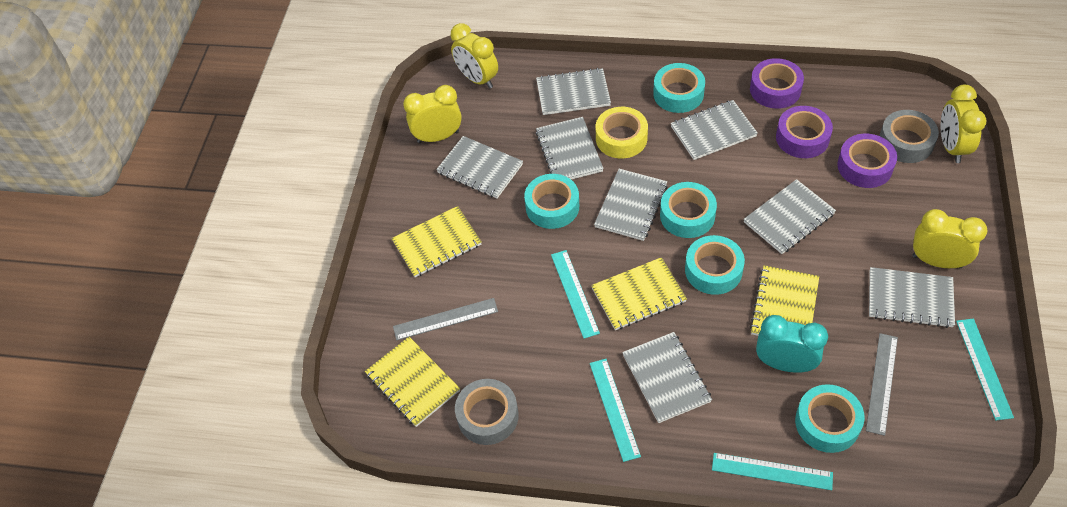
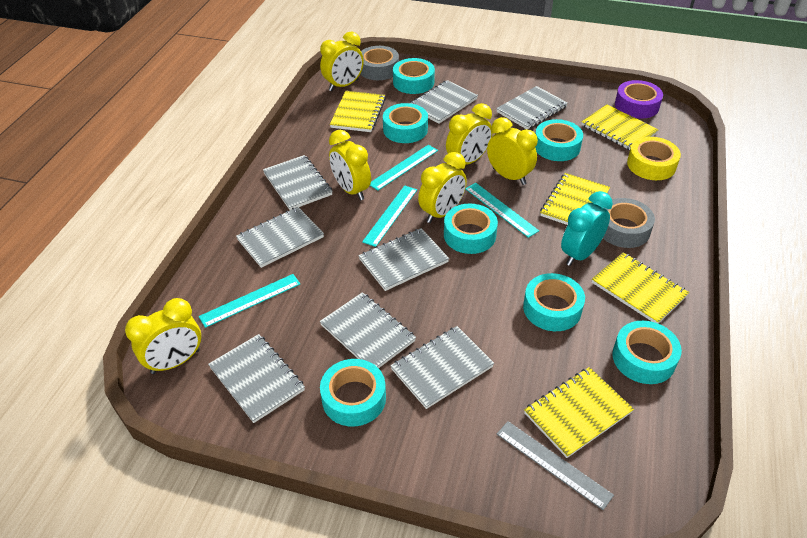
grey ruler: [393,298,498,340] [866,333,898,436] = 2 -> [497,421,614,510] = 1
purple tape: [750,58,804,109] [776,106,833,158] [837,134,897,188] = 3 -> [615,80,663,119] = 1
turquoise tape: [524,174,579,229] [653,63,705,113] [660,182,717,238] [685,235,745,295] [795,384,865,453] = 5 -> [320,359,386,427] [383,103,428,143] [393,58,435,94] [444,204,498,254] [523,273,585,331] [535,119,583,161] [612,321,682,384] = 7
yellow clock: [403,85,462,143] [451,23,498,89] [912,209,987,268] [940,85,986,163] = 4 -> [125,298,201,374] [320,32,364,91] [329,130,371,201] [418,152,467,223] [446,103,493,165] [487,117,538,185] = 6
yellow notebook: [365,337,460,427] [391,206,482,277] [591,257,687,330] [750,265,819,336] = 4 -> [330,91,386,132] [524,367,634,458] [540,173,610,225] [581,104,659,150] [592,252,689,324] = 5

